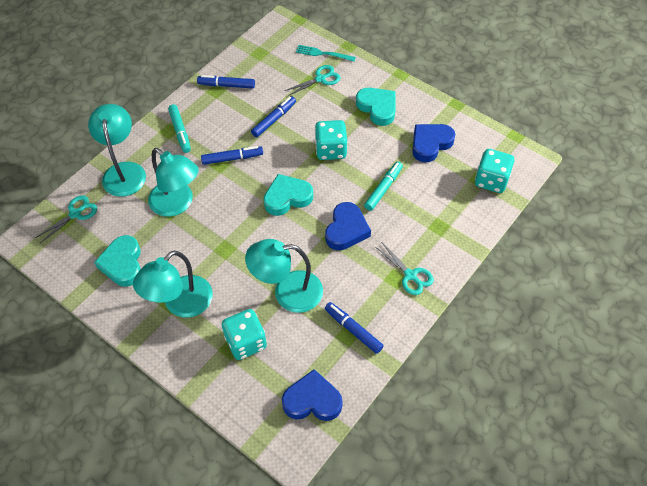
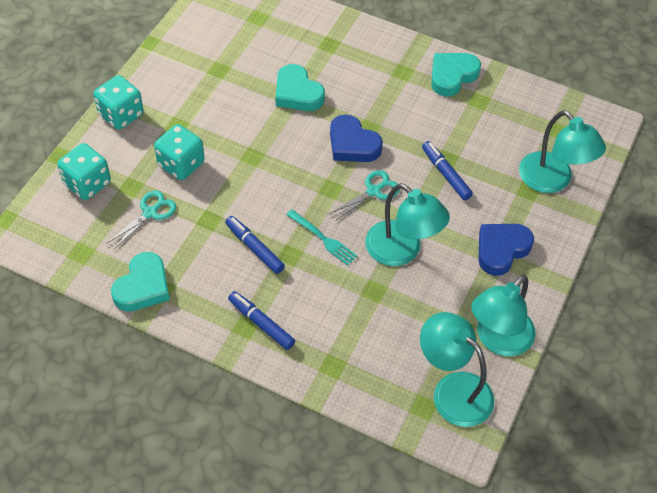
blue heart: [282,369,342,421] [325,202,371,250] [412,124,455,162] = 3 -> [330,114,383,162] [478,224,534,276] = 2
blue marker: [197,75,255,89] [201,146,263,165] [251,96,296,137] [325,302,384,354] = 4 -> [225,216,285,274] [228,291,295,350] [422,141,473,200] = 3
turquoise marker: [168,104,191,153] [364,162,403,211] = 2 -> none = 0
turquoise scissors: [35,195,97,243] [284,65,340,96] [376,243,434,295] = 3 -> [106,190,176,250] [329,170,400,221] = 2

